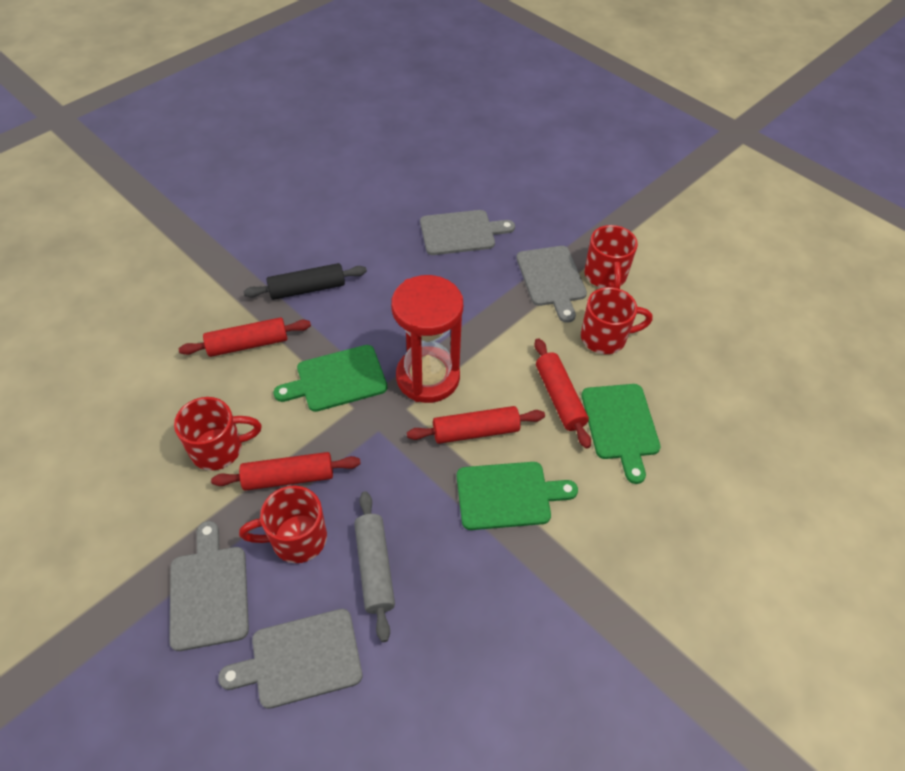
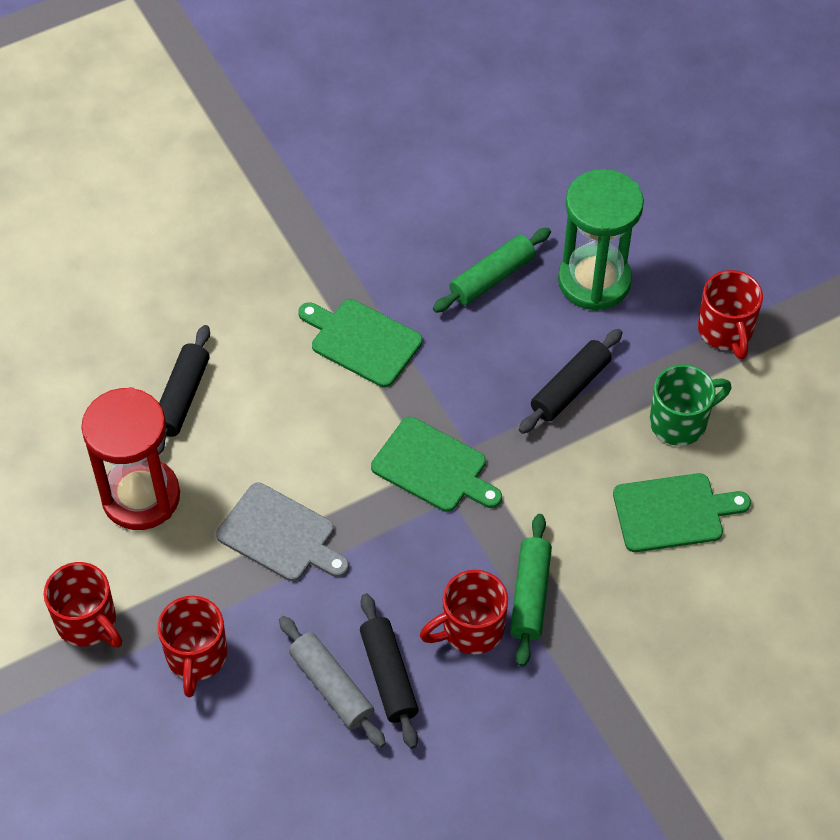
black rolling pin: [243,263,367,300] = 1 -> [157,325,210,455] [360,593,418,749] [519,329,623,434] = 3
green hourglass: none = 0 -> [558,169,644,311] = 1
green mug: none = 0 -> [650,364,732,446] = 1
green rolling pin: none = 0 -> [433,228,551,313] [510,514,552,667] = 2
grey cutting board: [169,521,249,651] [218,609,362,709] [420,210,515,255] [516,246,587,323] = 4 -> [216,483,349,581] = 1
red rolling pin: [179,317,311,357] [211,452,361,491] [407,406,545,444] [534,338,591,449] = 4 -> none = 0

